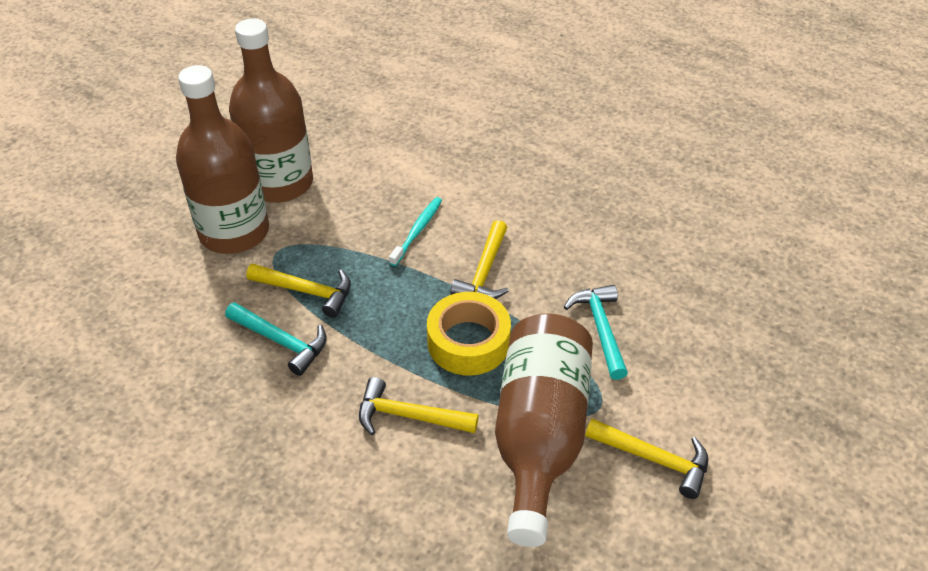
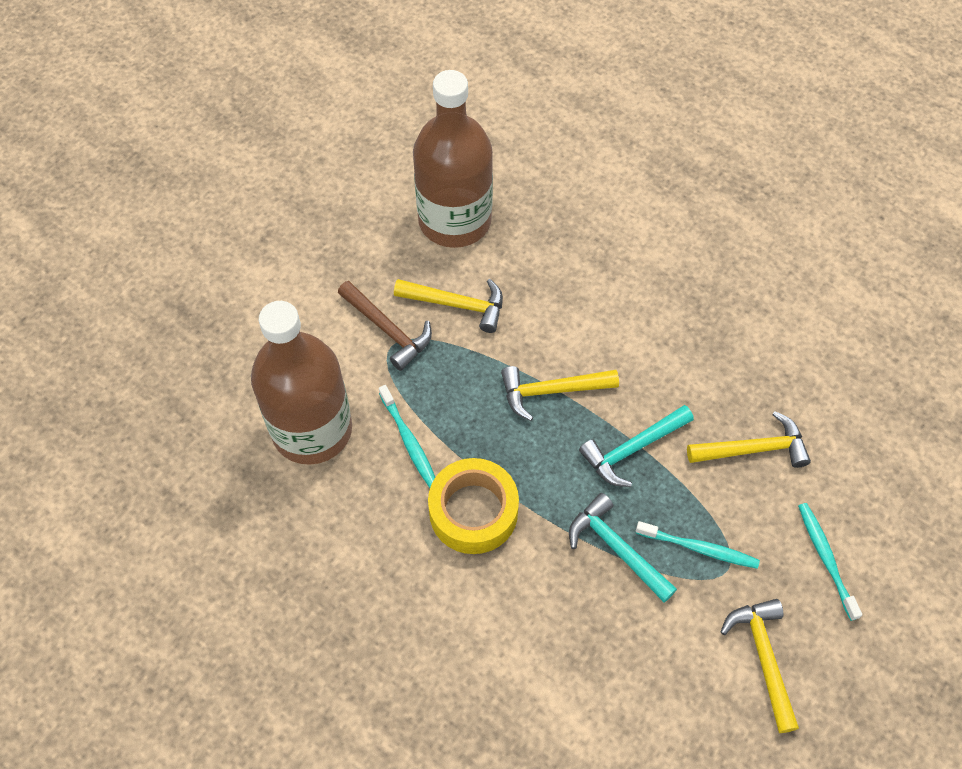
brown bottle: [176,65,269,254] [229,19,313,203] [495,313,593,547] = 3 -> [251,301,352,465] [413,70,493,248] = 2
brown hammer: none = 0 -> [338,281,432,371] = 1
turquoise toothbrush: [389,197,442,266] = 1 -> [379,385,435,488] [636,521,760,569] [798,503,862,621] = 3

